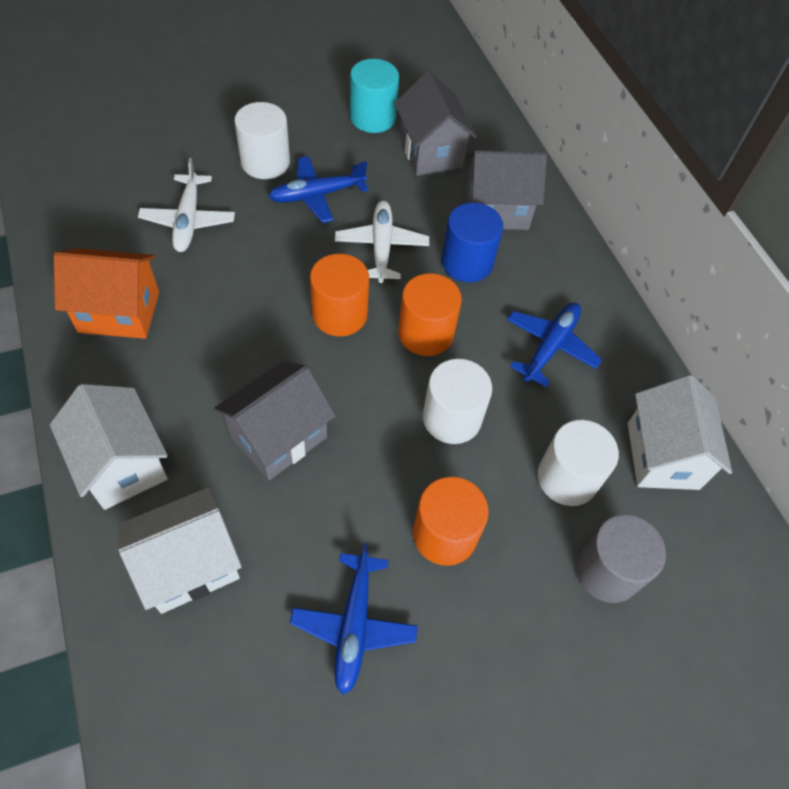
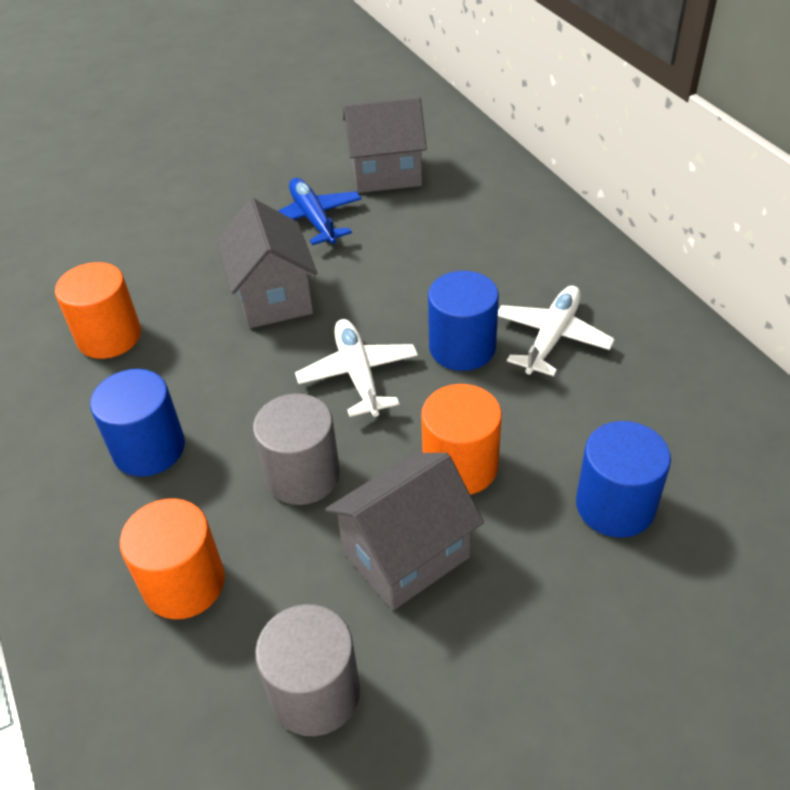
blue cylinder: [442,203,503,282] = 1 -> [90,369,185,477] [428,271,499,371] [576,421,671,538] = 3
blue plane: [268,156,368,223] [290,543,418,695] [507,303,602,388] = 3 -> [278,178,362,245] = 1
grey cylinder: [576,514,666,603] = 1 -> [253,393,340,505] [255,604,360,736] = 2
orange house: [54,248,159,339] = 1 -> none = 0
turquoise cylinder: [350,59,399,133] = 1 -> none = 0
white cylinder: [234,102,290,179] [423,359,492,444] [538,420,619,506] = 3 -> none = 0
white house: [50,384,168,510] [117,487,242,614] [628,375,732,490] = 3 -> none = 0

